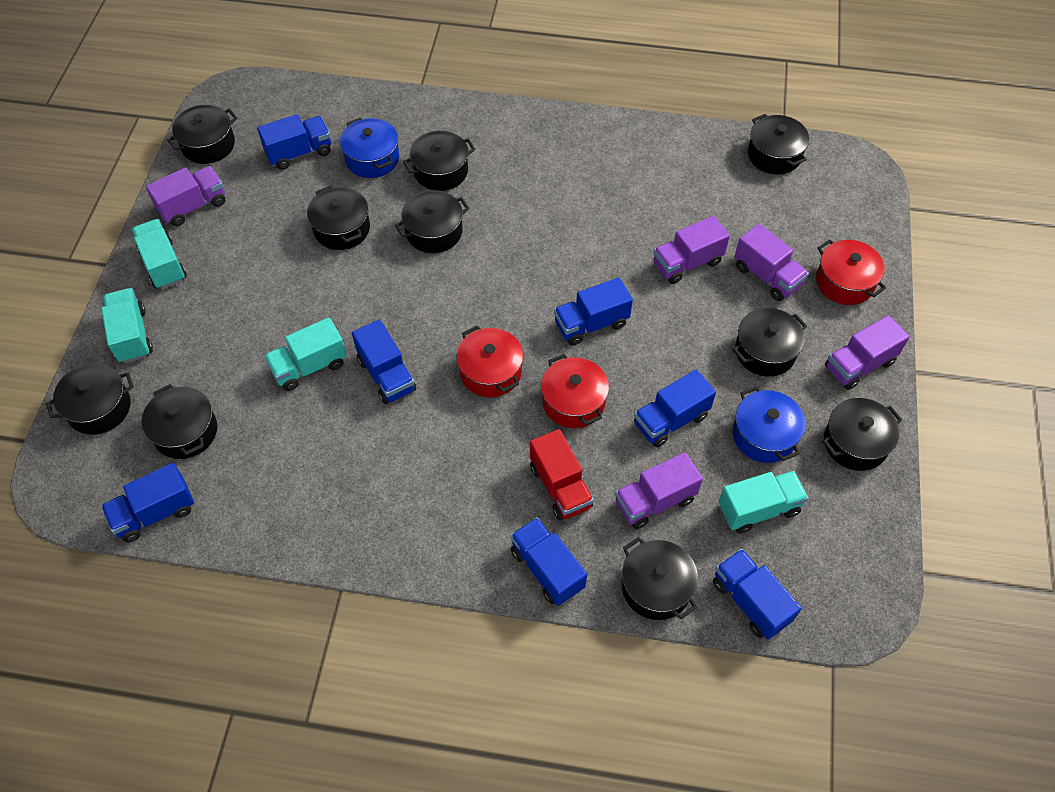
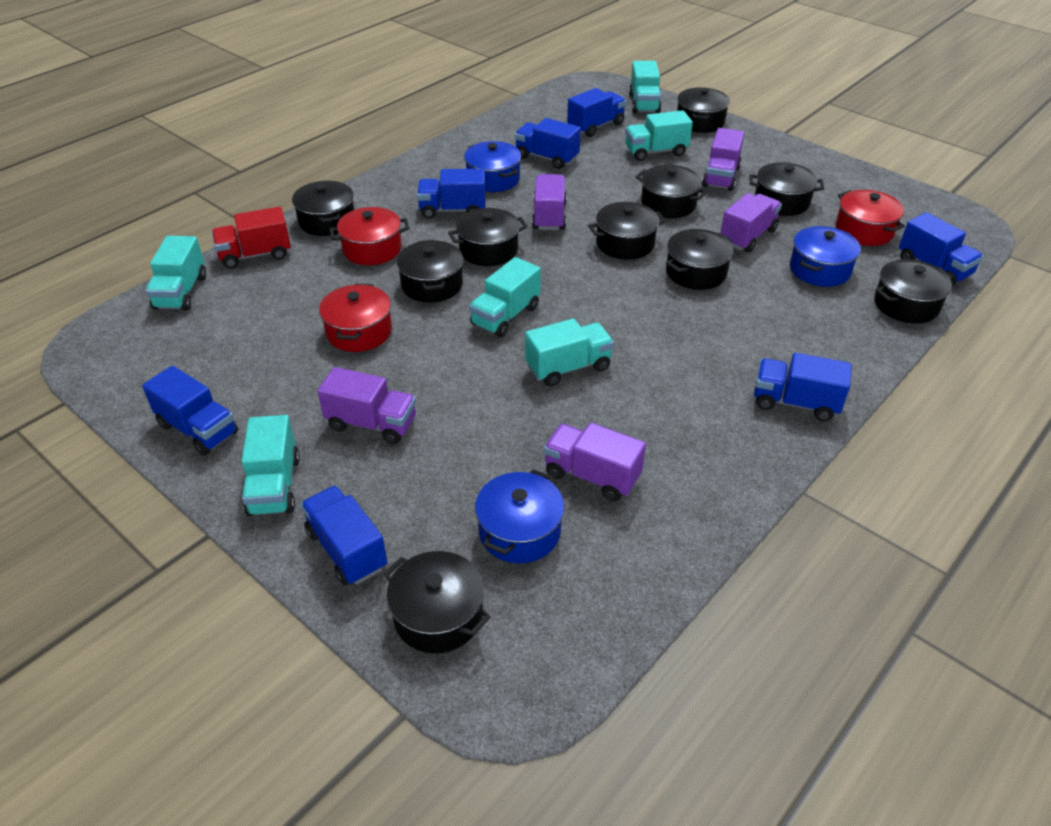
blue pot: [340,117,399,178] [733,386,806,463] = 2 -> [464,141,521,192] [475,469,564,563] [790,226,861,287] = 3
turquoise truck: [101,288,153,363] [132,219,187,289] [264,317,347,391] [718,471,808,534] = 4 -> [145,236,206,311] [241,415,300,516] [469,257,541,337] [525,318,614,387] [625,110,693,161] [629,61,661,114] = 6

